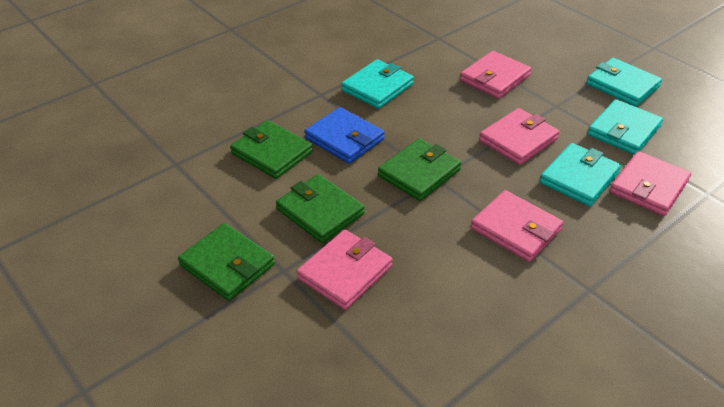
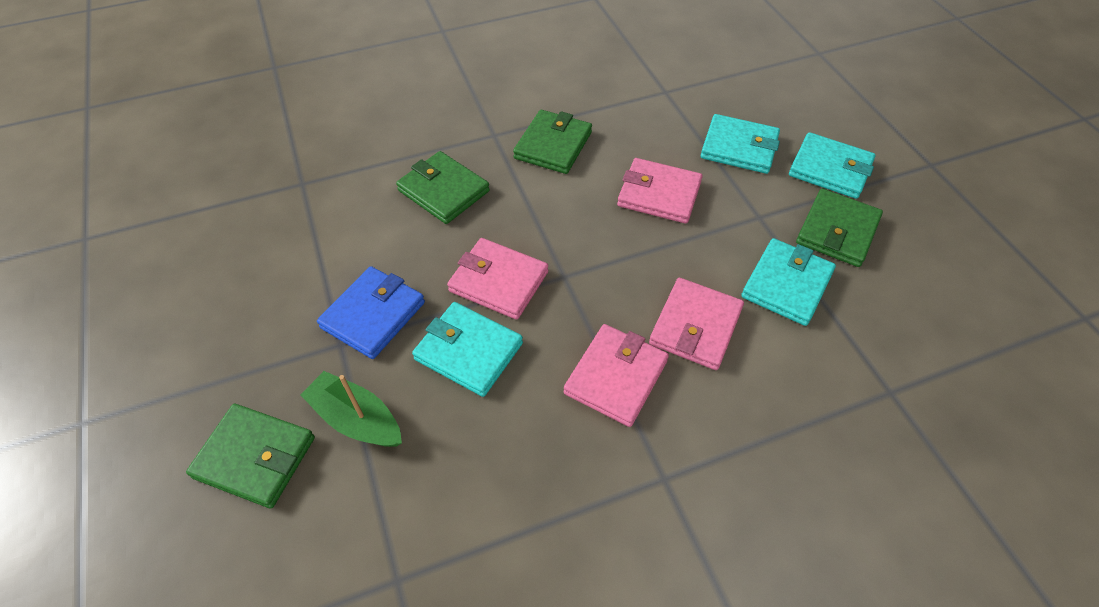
green boat: none = 0 -> [301,371,402,447] = 1
pink wallet: [297,230,393,310] [460,51,531,99] [471,190,563,262] [479,108,560,165] [610,151,691,216] = 5 -> [447,238,548,320] [564,324,669,427] [617,158,703,224] [649,278,744,370] = 4

